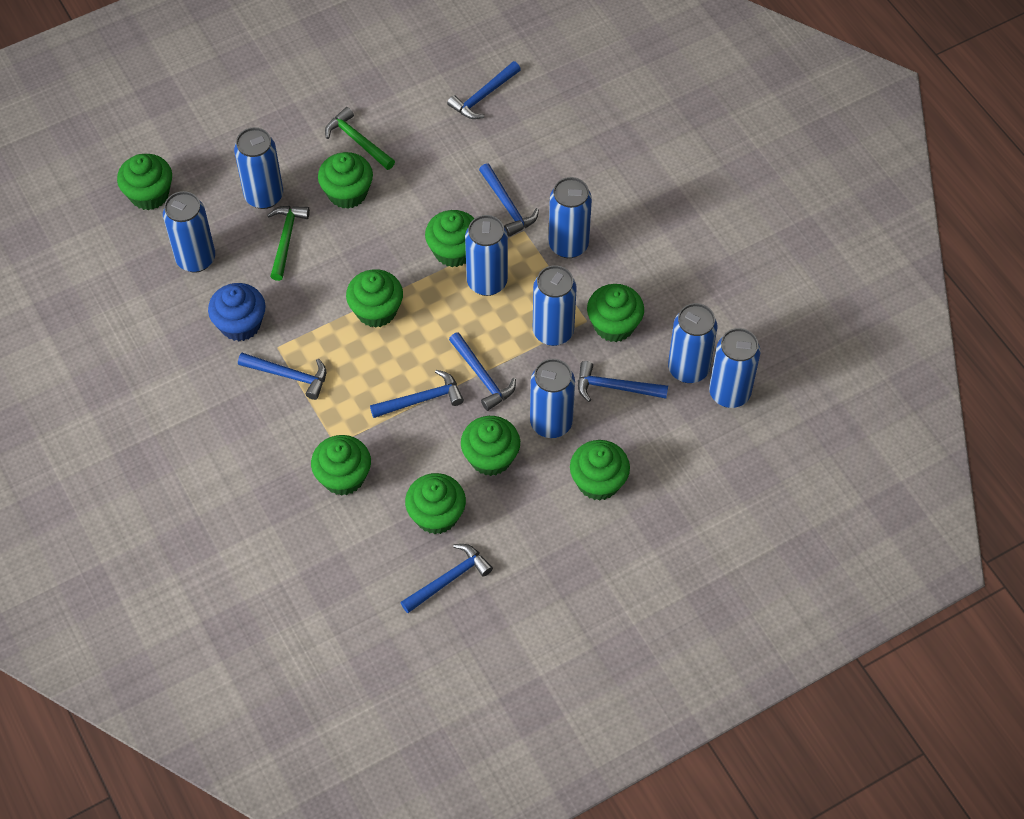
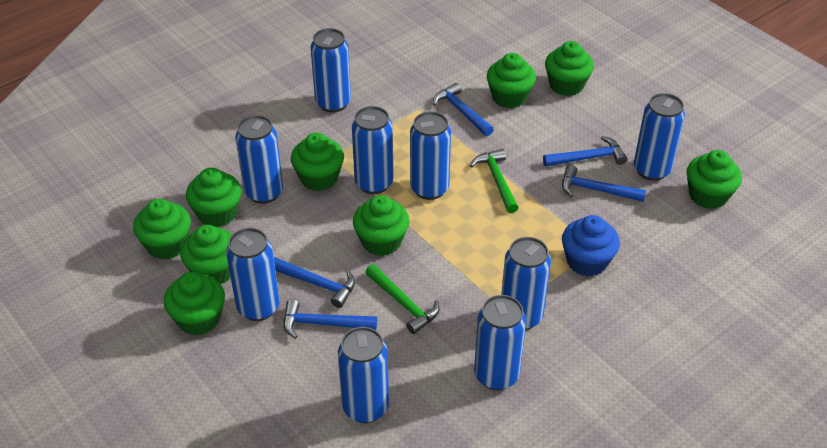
blue can: [163,191,215,273] [234,127,283,209] [465,215,508,296] [530,359,575,438] [533,265,576,346] [548,177,592,258] [668,303,717,383] [709,328,761,408] = 8 -> [226,228,280,321] [235,115,283,204] [311,28,351,113] [338,327,389,423] [352,106,394,194] [410,111,451,200] [474,295,526,390] [501,237,551,330] [634,93,685,181] = 9
blue hammer: [238,353,326,400] [370,370,464,418] [400,544,493,613] [447,61,521,119] [449,332,516,411] [479,163,539,237] [578,361,668,402] = 7 -> [274,257,355,308] [284,299,377,339] [433,83,494,136] [543,136,627,167] [562,165,646,202] = 5

